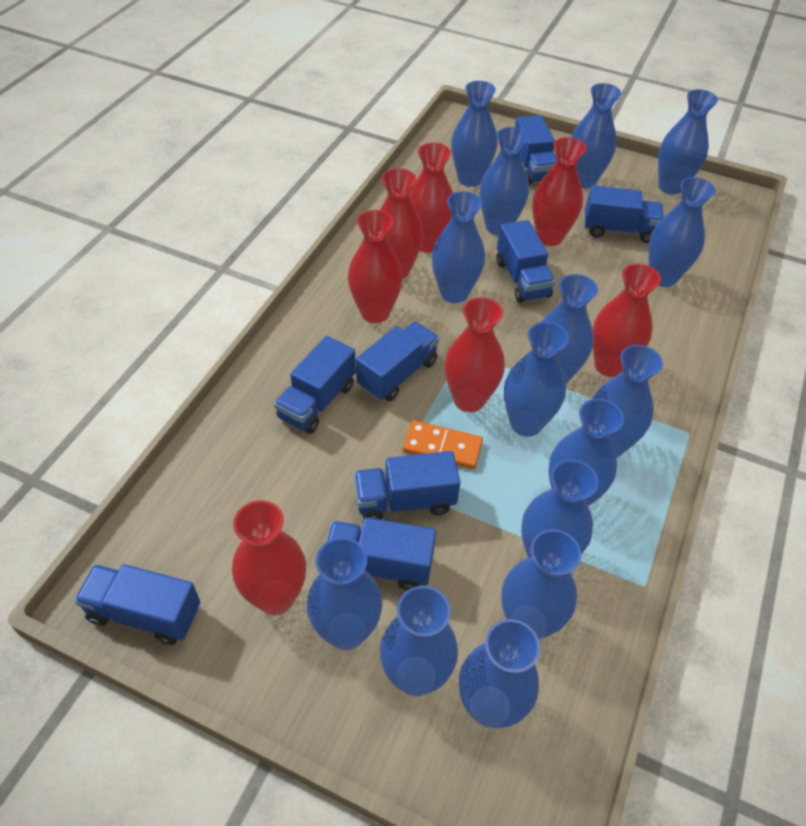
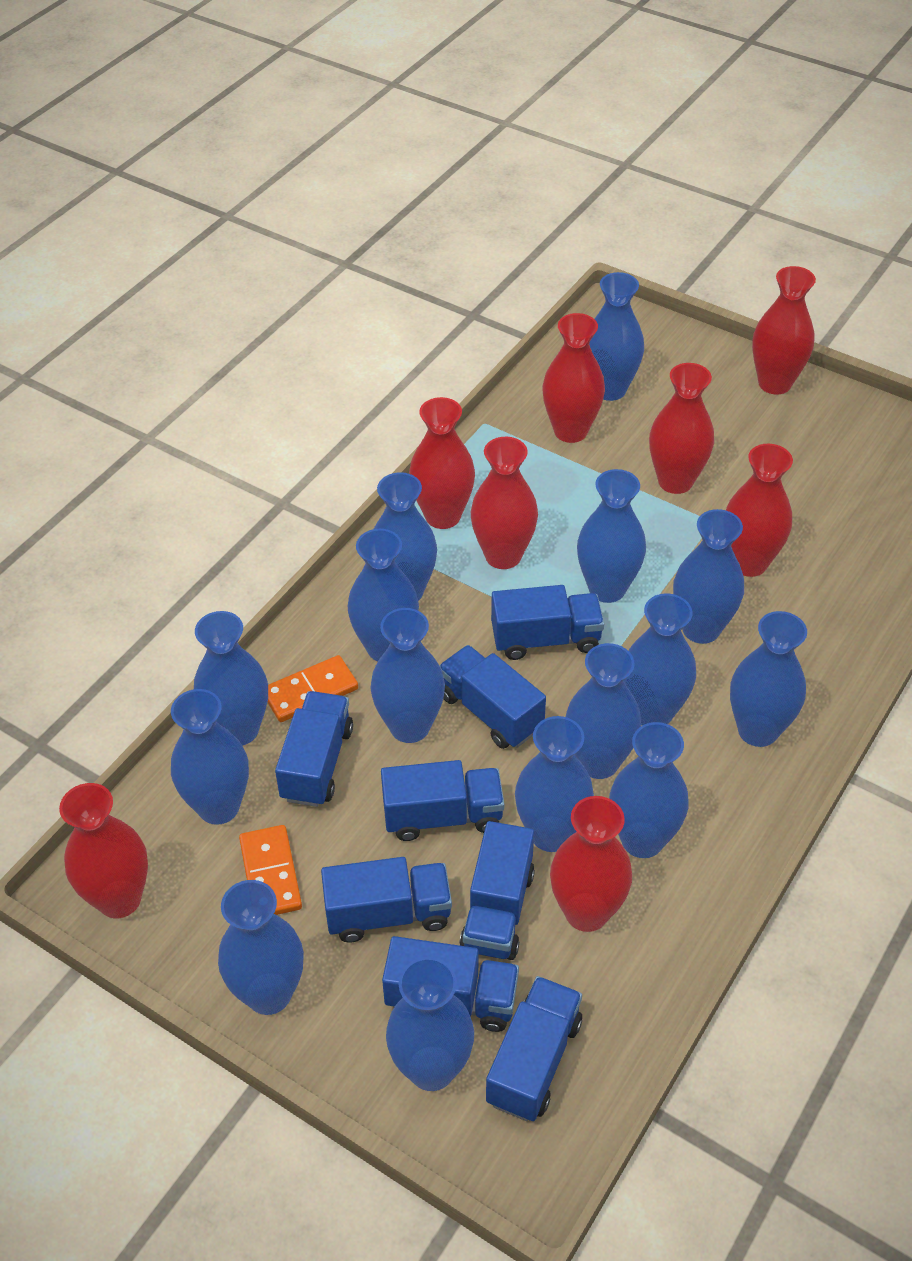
orange domino: [403,420,483,469] = 1 -> [239,825,302,915] [268,655,358,722] = 2
red vase: [232,500,306,615] [348,210,403,323] [380,168,423,279] [409,143,453,253] [445,297,505,412] [532,137,586,246] [593,264,661,377] = 7 -> [59,783,148,918] [409,397,475,529] [471,437,538,569] [542,313,605,443] [550,796,632,932] [649,363,714,494] [726,444,793,577] [752,266,816,394] = 8

